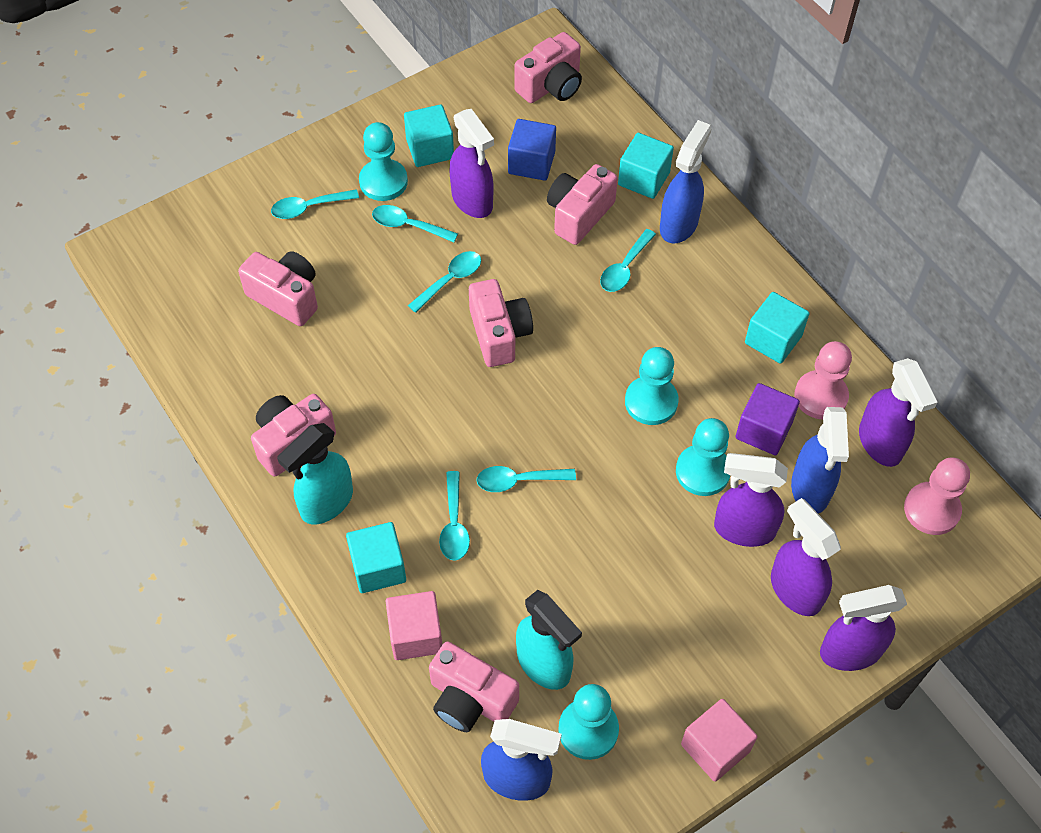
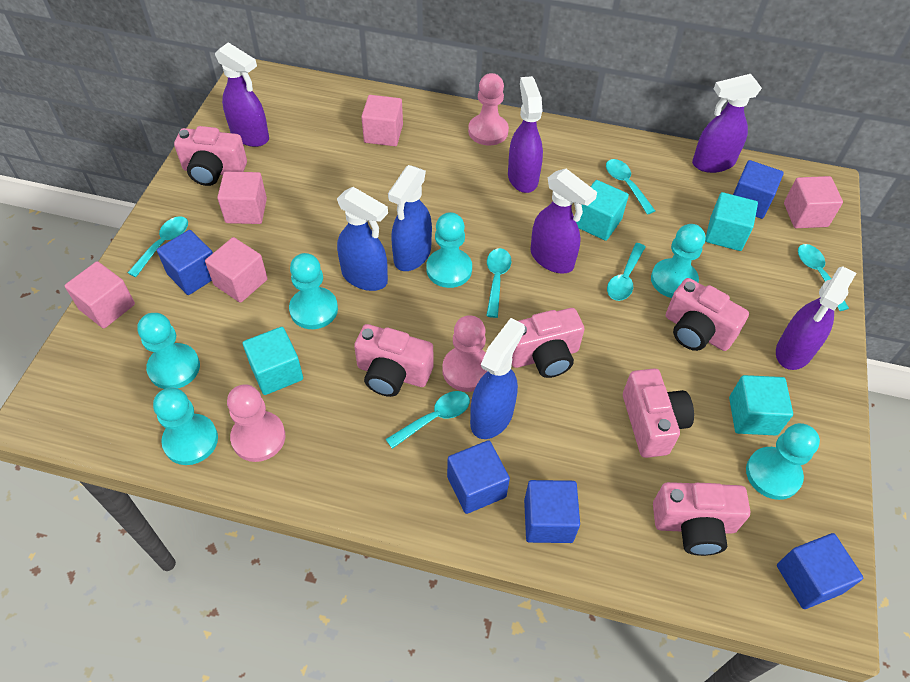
blue cube: [508,119,556,181] = 1 -> [157,230,213,295] [447,440,510,514] [524,480,580,543] [733,160,783,219] [777,533,863,609] = 5
pink cube: [386,591,443,660] [681,699,757,782] = 2 -> [65,261,135,329] [205,237,268,303] [217,171,267,224] [361,95,403,146] [784,176,843,228] = 5
pink pawn: [794,341,852,420] [904,457,970,535] = 2 -> [227,384,285,462] [442,315,487,392] [468,73,509,145] = 3
purple cube: [736,383,800,455] = 1 -> none = 0
turquoise pawn: [359,122,408,201] [558,684,619,760] [625,347,679,425] [676,418,730,496] = 4 -> [137,313,200,389] [153,388,218,465] [289,253,338,329] [426,212,472,288] [651,224,705,298] [746,423,820,500] = 6
turquoise spray bottle: [277,423,353,524] [516,590,582,690] = 2 -> none = 0

